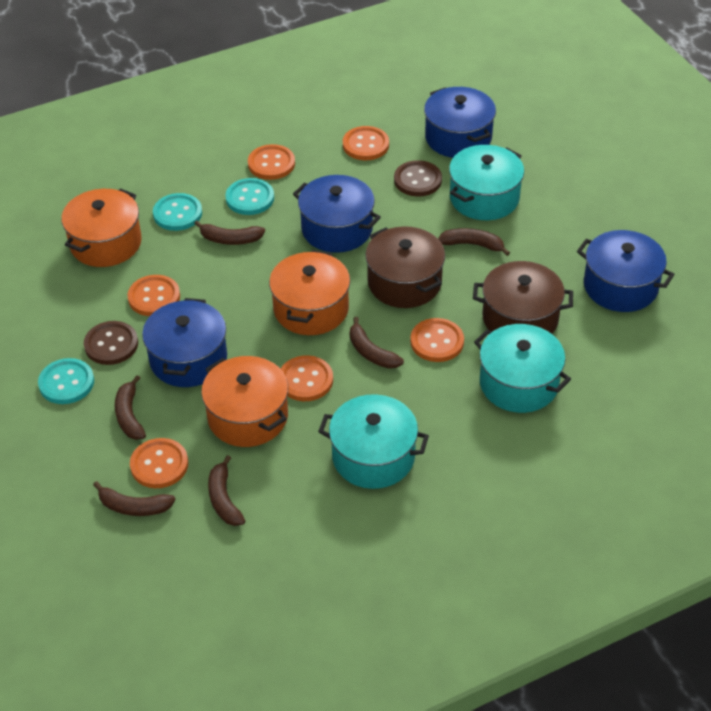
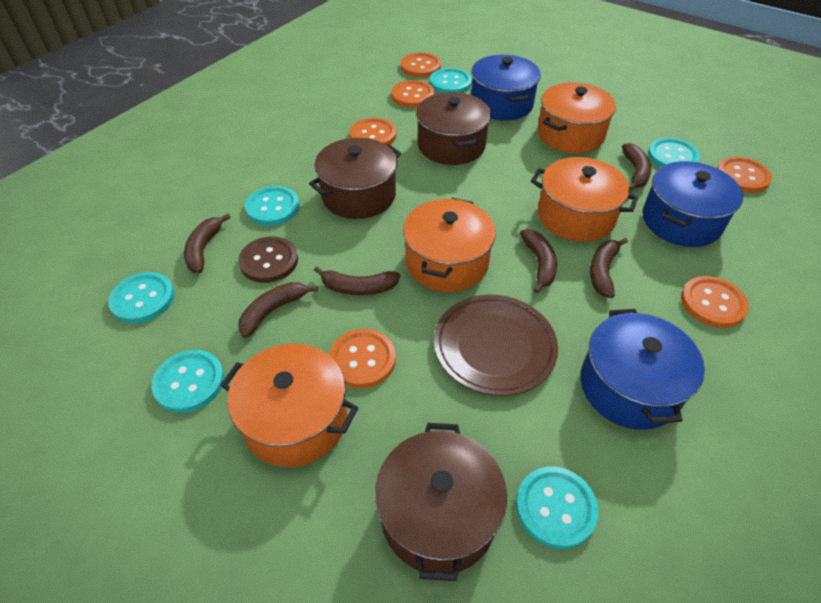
blue pot: [142,298,227,387] [293,175,381,253] [424,87,496,158] [577,230,675,312] = 4 -> [471,55,541,121] [580,309,705,430] [643,161,743,247] = 3
brown button: [84,321,138,365] [394,160,442,197] = 2 -> [238,236,298,283] = 1
brown plate: none = 0 -> [434,295,558,396] = 1
brown pot: [365,226,445,308] [473,261,573,334] = 2 -> [309,138,401,219] [375,423,507,581] [416,92,491,165] = 3
orange pot: [61,188,142,267] [201,356,288,447] [269,250,350,335] = 3 -> [220,343,358,467] [403,198,496,292] [531,157,638,242] [537,82,616,153] = 4
turquoise button: [38,358,94,404] [153,193,202,231] [225,178,274,215] = 3 -> [108,272,175,323] [151,350,224,413] [245,186,300,226] [430,68,472,93] [516,466,598,549] [648,138,700,167] = 6
turquoise pot: [318,394,429,489] [449,145,524,220] [474,324,571,413] = 3 -> none = 0

